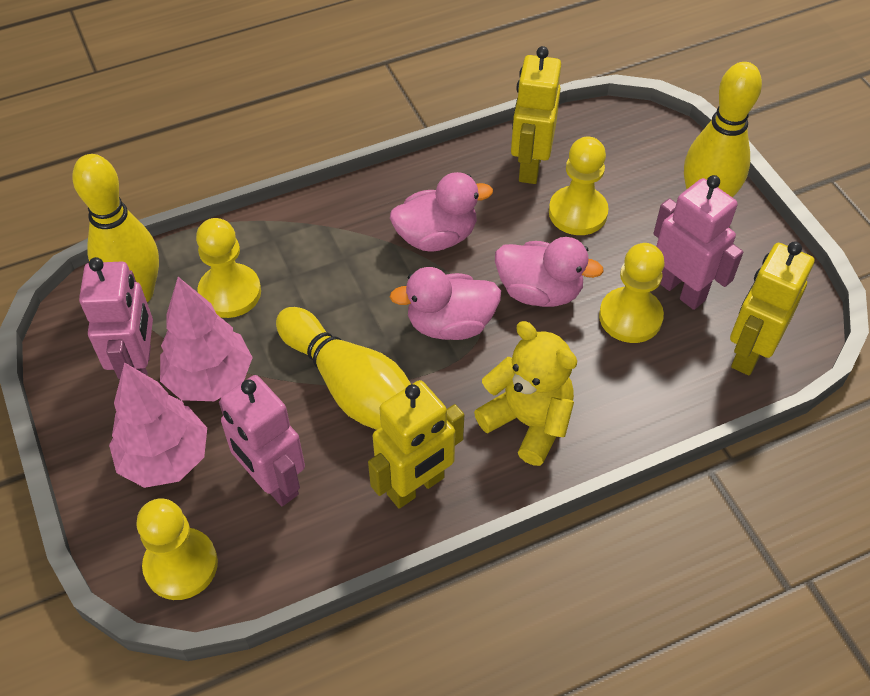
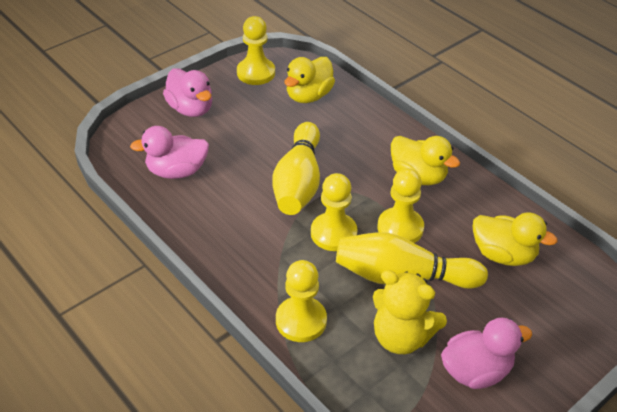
pink robot: [79,257,153,379] [219,375,305,506] [653,175,743,310] = 3 -> none = 0
pink tree: [109,362,207,488] [160,277,253,401] = 2 -> none = 0
yellow bowling pin: [72,154,159,302] [276,307,411,430] [684,62,762,198] = 3 -> [272,122,320,215] [336,232,488,289] = 2
yellow duck: none = 0 -> [284,57,335,103] [391,136,460,185] [473,213,558,266] = 3
yellow robot: [368,380,464,509] [511,46,561,184] [730,242,815,376] = 3 -> none = 0

